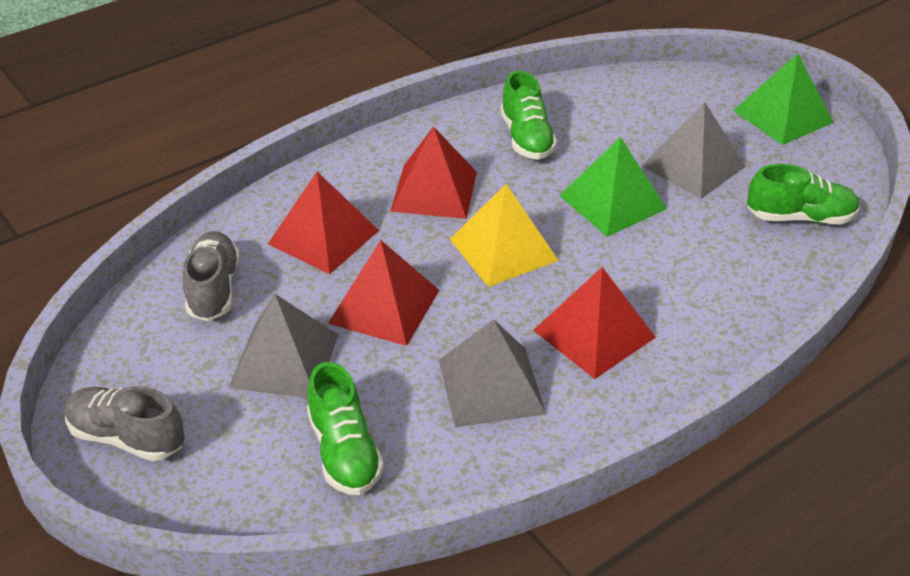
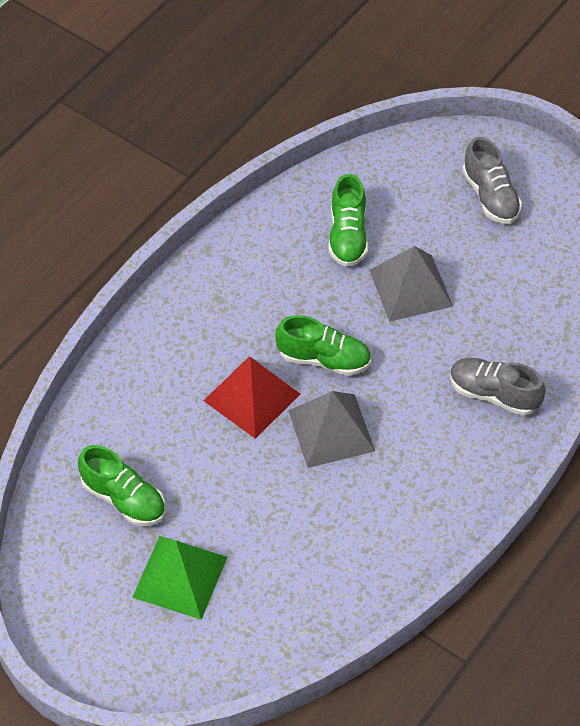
green pyramid: [559,137,667,237] [733,54,834,145] = 2 -> [132,536,227,620] = 1
grey pyramid: [229,294,338,398] [439,319,546,427] [642,102,746,199] = 3 -> [288,391,375,468] [369,246,453,322] = 2
red pyramid: [268,172,379,274] [328,240,439,346] [390,126,477,219] [533,267,656,379] = 4 -> [203,357,300,439] = 1
yellow pyramid: [450,184,559,287] = 1 -> none = 0

